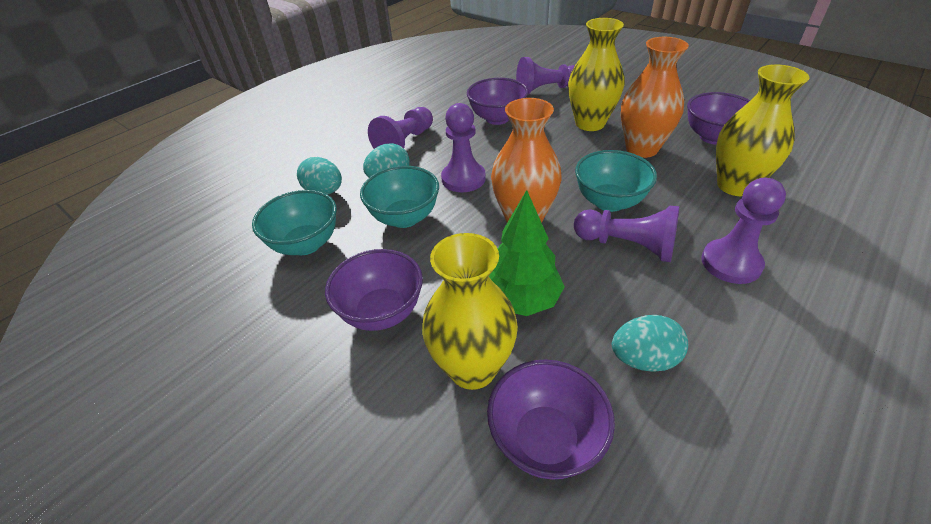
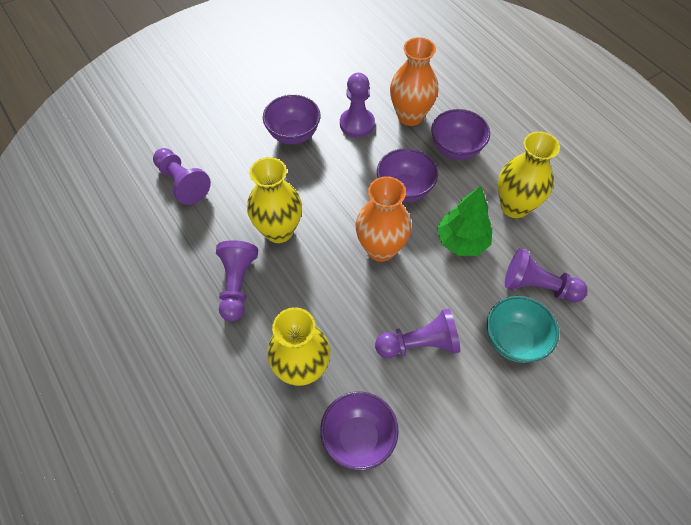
turquoise bowl: [252,190,337,255] [360,166,439,228] [575,150,657,212] = 3 -> [487,296,559,363] = 1
turquoise egg: [297,157,342,195] [363,143,410,177] [612,315,688,372] = 3 -> none = 0

